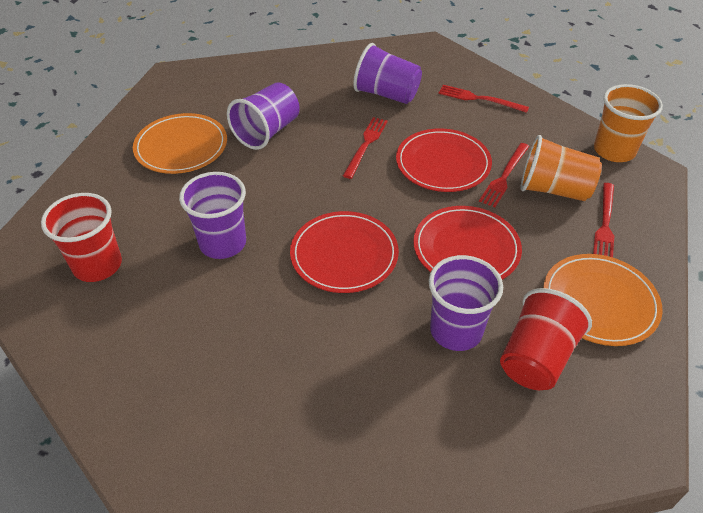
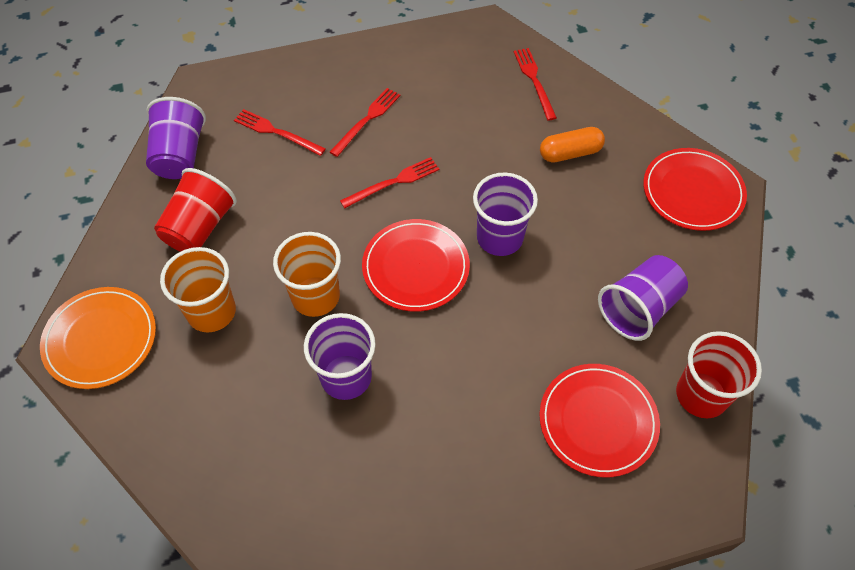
orange capsule: none = 0 -> [540,127,605,163] = 1
orange plate: [133,113,227,174] [543,254,663,346] = 2 -> [40,287,156,389] = 1

